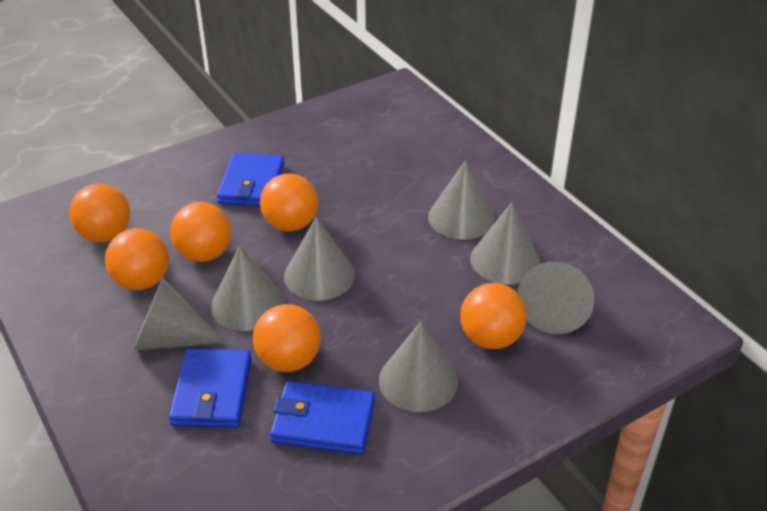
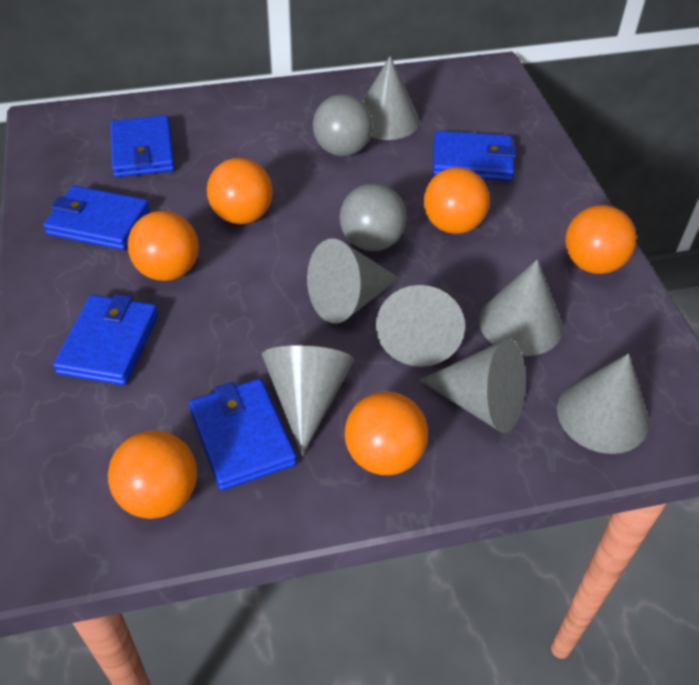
blue wallet: [169,349,252,428] [217,153,284,207] [270,381,375,455] = 3 -> [43,185,150,250] [53,294,158,385] [110,115,175,177] [189,378,297,491] [433,131,516,181] = 5
grey ball: none = 0 -> [313,94,373,156] [340,183,407,251] = 2

